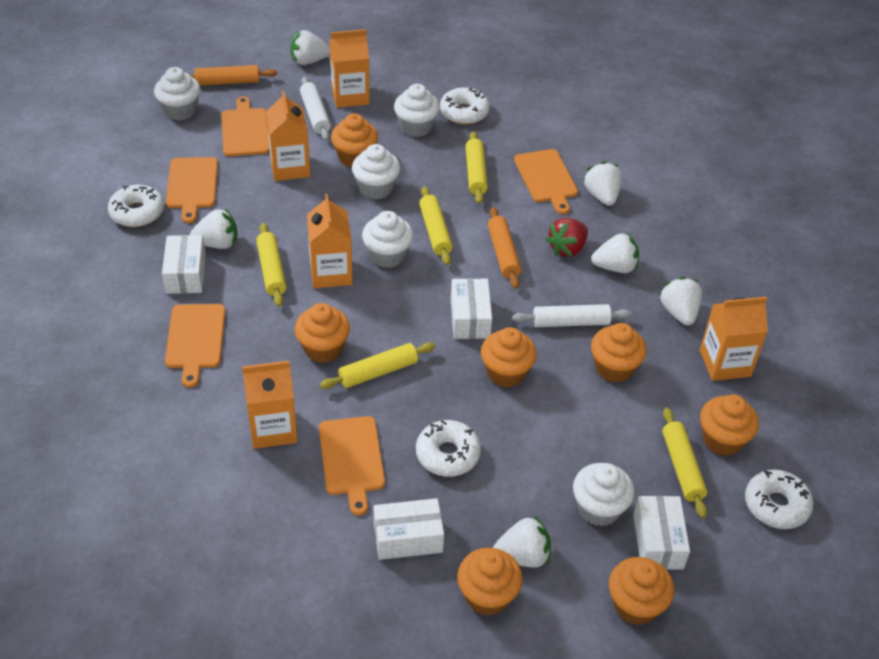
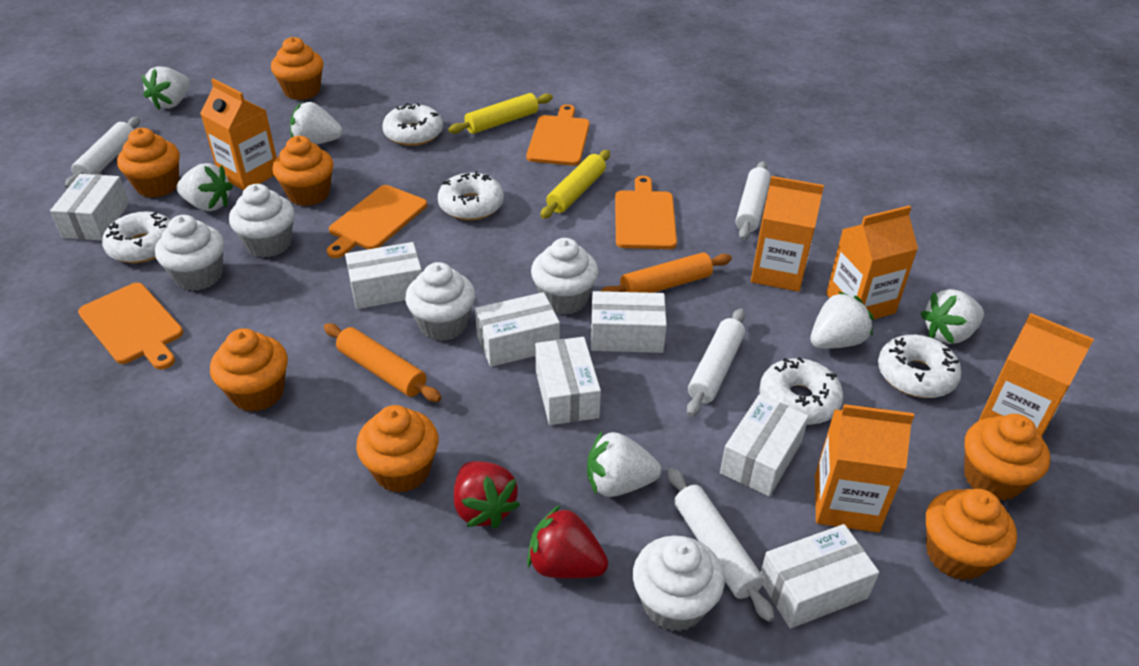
orange cutting board: [165,304,225,388] [166,157,218,223] [221,96,269,156] [319,416,385,516] [514,149,578,214] = 5 -> [78,283,183,370] [327,185,427,258] [526,104,590,166] [615,176,677,249] = 4
red strawberry: [545,218,588,257] = 1 -> [454,461,520,529] [527,505,608,579] = 2
white box: [162,235,206,294] [374,498,444,560] [451,278,492,339] [633,496,690,569] = 4 -> [50,174,129,240] [345,242,422,309] [475,292,560,367] [535,337,601,425] [591,291,667,353] [720,394,809,496] [760,524,879,628] = 7
white donut: [108,184,164,227] [416,420,481,477] [440,87,490,124] [745,470,814,529] = 4 -> [102,211,170,263] [382,103,443,146] [438,171,504,220] [759,357,843,425] [878,335,961,398] = 5
white rolling pin: [300,77,331,141] [512,304,632,327] = 2 -> [65,117,140,189] [668,468,774,622] [687,308,745,417] [736,161,771,240] = 4
yellow rolling pin: [256,223,286,307] [320,342,435,389] [419,186,453,265] [465,131,488,204] [662,407,707,518] = 5 -> [448,93,553,134] [540,150,610,219] = 2

